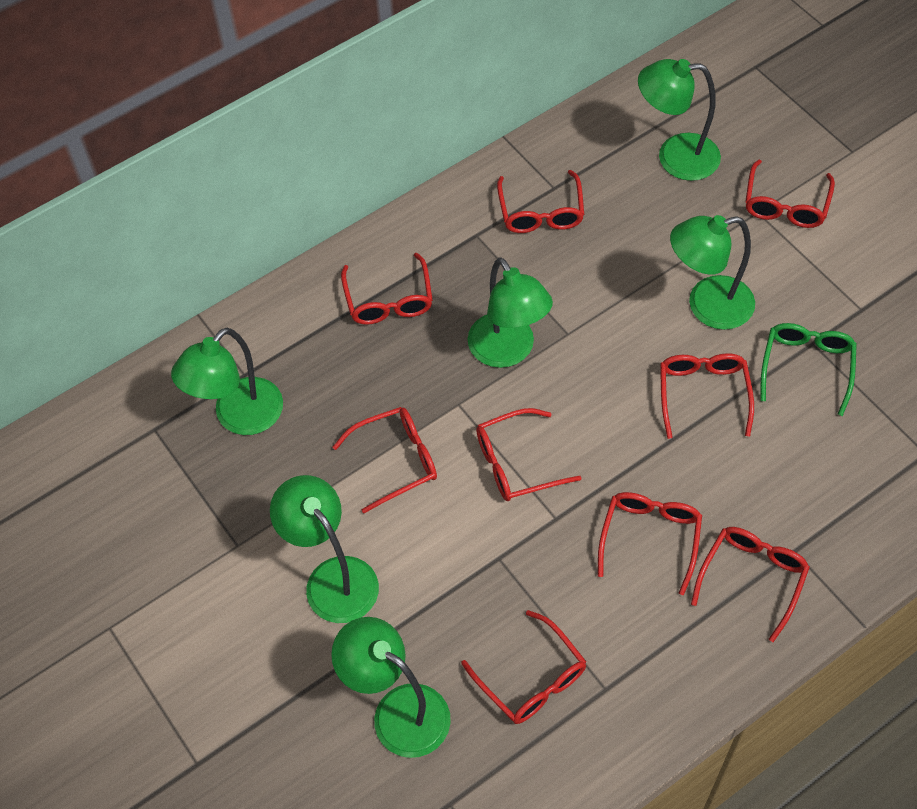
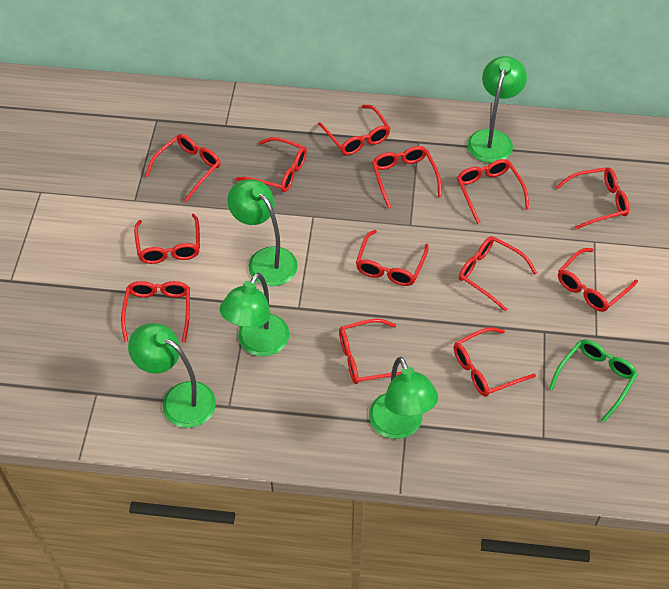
green lamp: [171,328,283,435] [270,475,379,623] [331,617,451,758] [468,257,553,368] [638,59,721,181] [670,215,755,330] = 6 -> [128,323,216,428] [220,272,289,356] [227,179,298,286] [369,357,438,439] [467,56,527,163] = 5
red glasses: [333,407,437,513] [341,253,433,325] [461,610,587,724] [476,408,581,501] [497,170,584,233] [598,492,702,595] [660,353,754,439] [691,527,810,642] [745,160,835,228] = 9 -> [121,281,190,342] [134,214,200,264] [145,134,221,202] [236,137,307,192] [318,105,391,155] [339,319,401,384] [356,230,429,286] [372,146,442,209] [454,327,536,397] [457,159,529,224] [459,236,537,311] [556,167,629,230] [558,248,638,312] = 13

